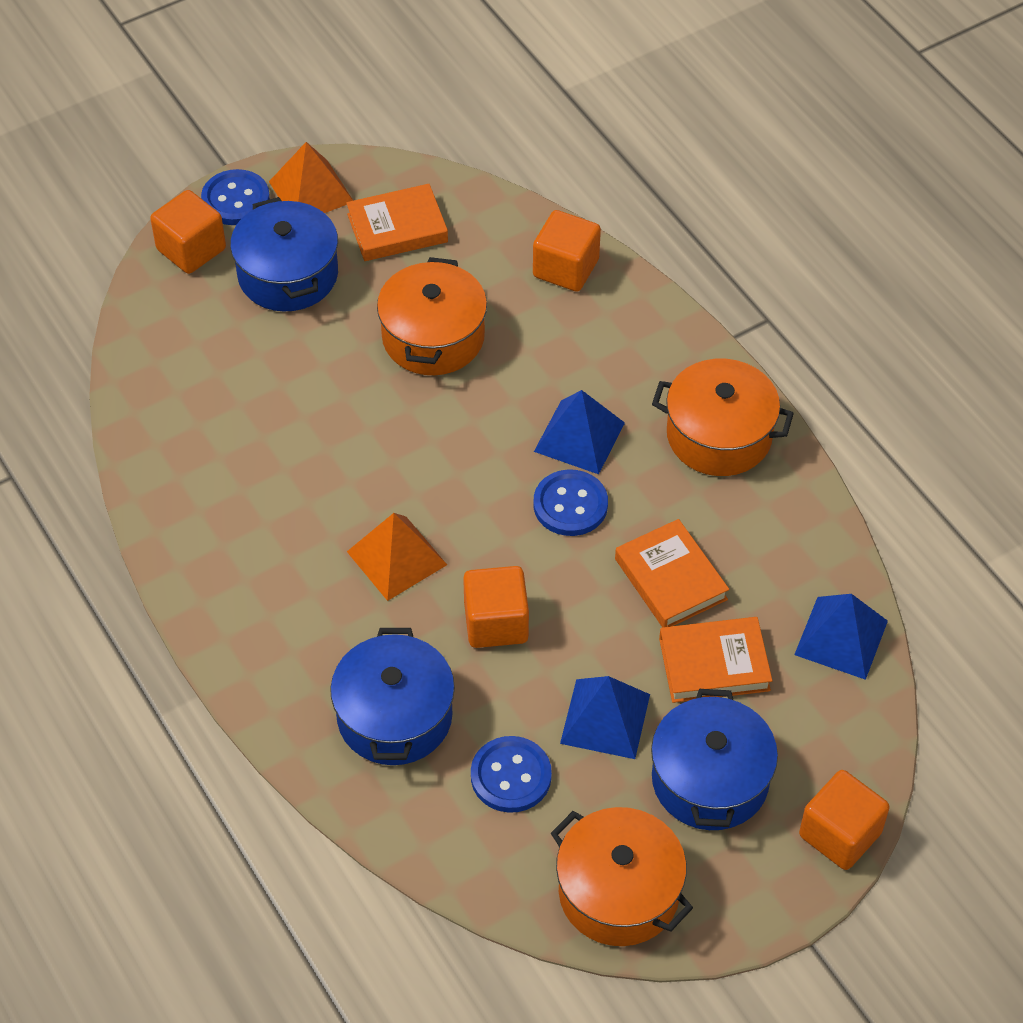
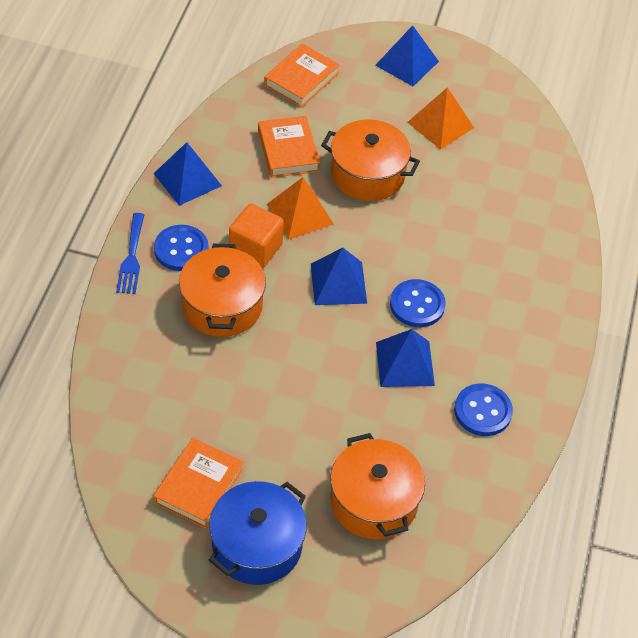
blue fork: none = 0 -> [116,213,144,294] = 1
blue pot: [230,197,338,312] [330,628,455,765] [651,689,778,830] = 3 -> [209,481,307,585] = 1
blue pyramid: [534,390,625,474] [560,676,650,759] [794,594,888,680] = 3 -> [153,142,222,206] [311,247,367,305] [375,25,439,86] [376,329,435,387] = 4
orange cube: [150,190,226,274] [463,566,529,648] [533,210,601,292] [799,770,890,870] = 4 -> [229,204,284,268] = 1

